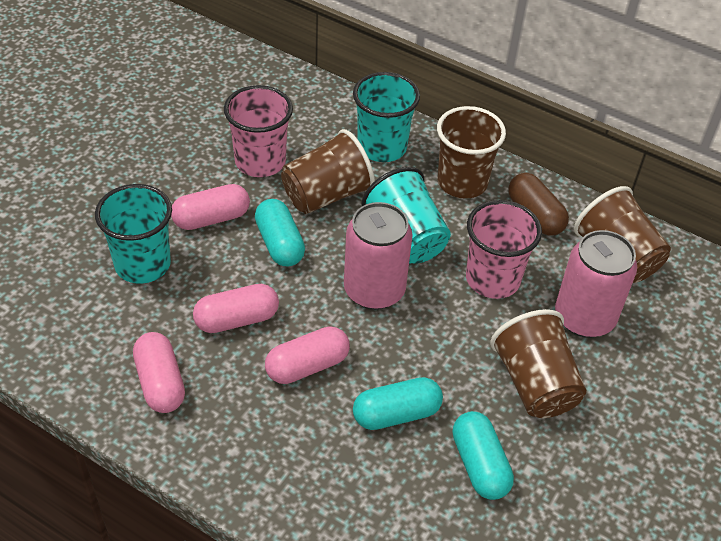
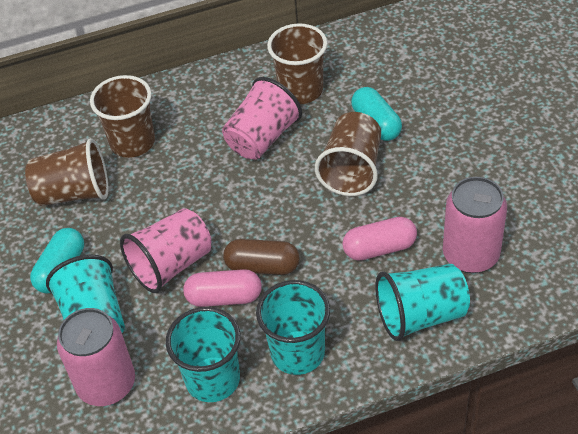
pink capsule: [133,332,185,413] [171,184,250,230] [193,284,279,333] [265,326,350,384] = 4 -> [183,269,262,307] [342,217,417,261] = 2
turquoise capsule: [255,199,305,266] [353,377,443,430] [452,411,514,500] = 3 -> [30,228,84,294] [351,87,402,141] = 2
turquoise cup: [95,184,172,284] [353,72,420,162] [362,167,451,264] = 3 -> [46,254,125,333] [166,307,241,402] [256,280,330,375] [375,264,470,341] = 4

